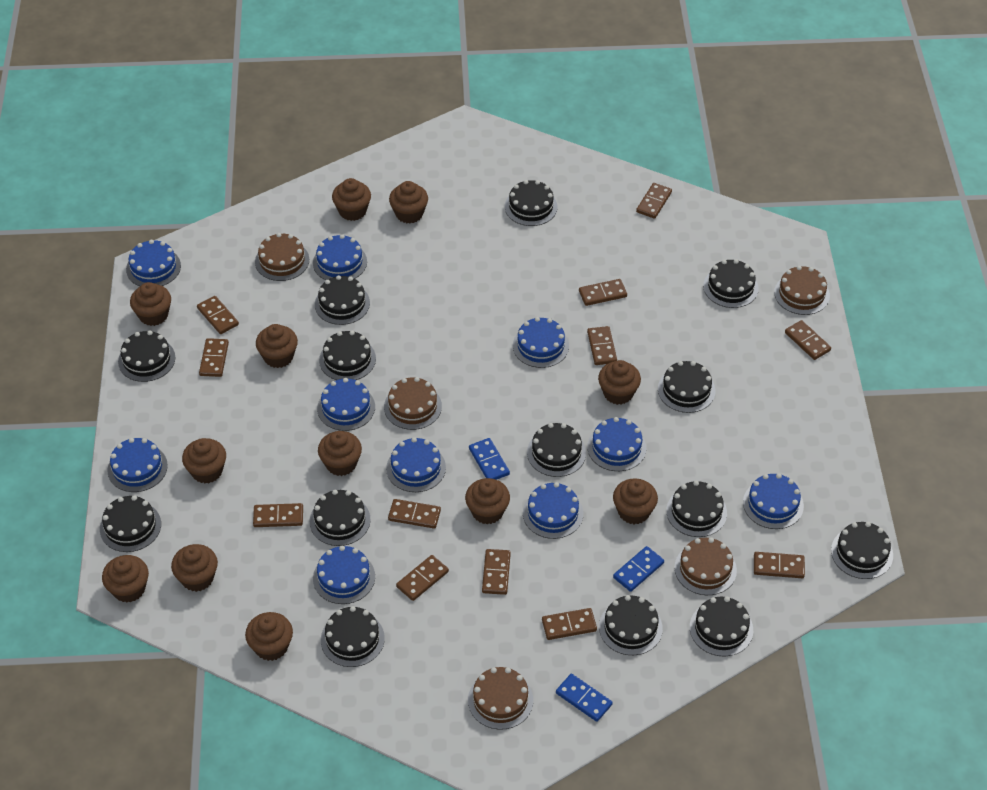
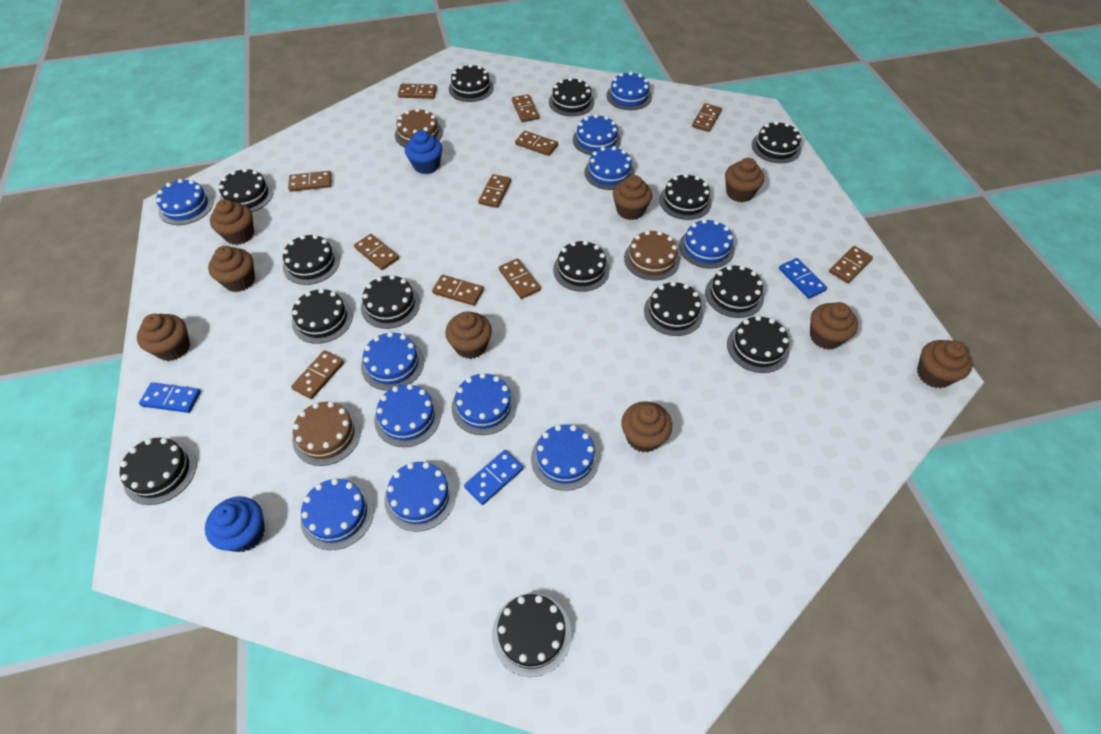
blue cake: [107,438,168,492] [126,240,181,286] [313,234,367,280] [313,545,375,604] [317,378,375,431] [386,437,446,492] [513,317,569,368] [523,482,583,539] [587,417,646,471] [743,473,804,529] = 10 -> [156,179,213,225] [301,478,374,550] [361,332,424,391] [374,384,441,447] [384,462,456,531] [452,373,517,435] [531,424,599,491] [573,114,621,155] [584,146,635,190] [606,72,652,110] [679,219,735,269] = 11
blue cupcake: none = 0 -> [205,496,265,552] [405,130,442,174] = 2
brown cake: [255,233,309,281] [384,377,442,430] [468,667,533,730] [674,537,737,595] [774,266,830,315] = 5 -> [292,402,361,466] [395,108,443,147] [624,230,680,280] = 3
brown cupcake: [102,555,149,603] [130,282,171,326] [171,544,218,592] [182,438,226,483] [245,612,293,661] [256,324,298,368] [318,431,362,476] [332,178,371,221] [389,181,428,224] [465,478,510,524] [598,360,641,405] [613,478,658,524] = 12 -> [137,314,190,361] [208,246,255,292] [210,199,254,245] [445,311,492,359] [613,175,652,220] [621,401,672,453] [725,158,764,202] [810,302,858,350] [917,340,972,388] = 9
brown domino: [197,296,239,334] [199,338,229,377] [253,503,303,527] [388,499,441,529] [396,555,449,601] [482,549,511,595] [542,608,597,640] [579,279,627,306] [587,326,617,365] [636,183,672,219] [754,552,805,578] [785,320,831,360] = 12 -> [288,171,332,192] [291,350,344,399] [354,234,399,270] [398,84,437,99] [432,275,484,306] [478,174,511,208] [499,258,541,299] [512,94,539,122] [515,131,558,156] [692,103,722,132] [829,246,873,283] = 11

